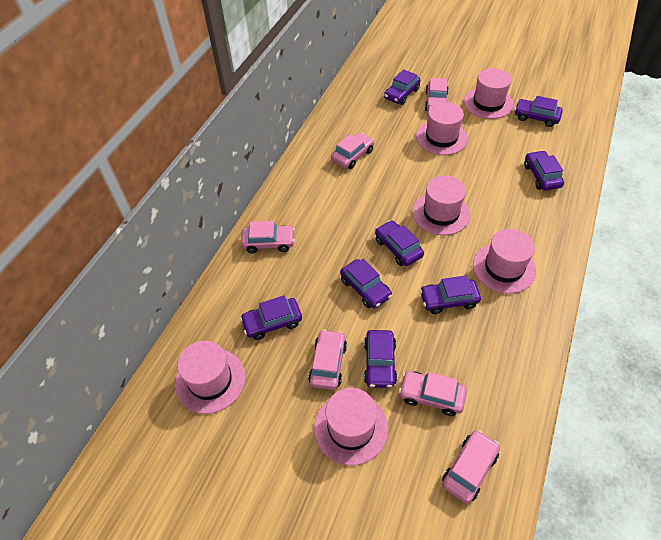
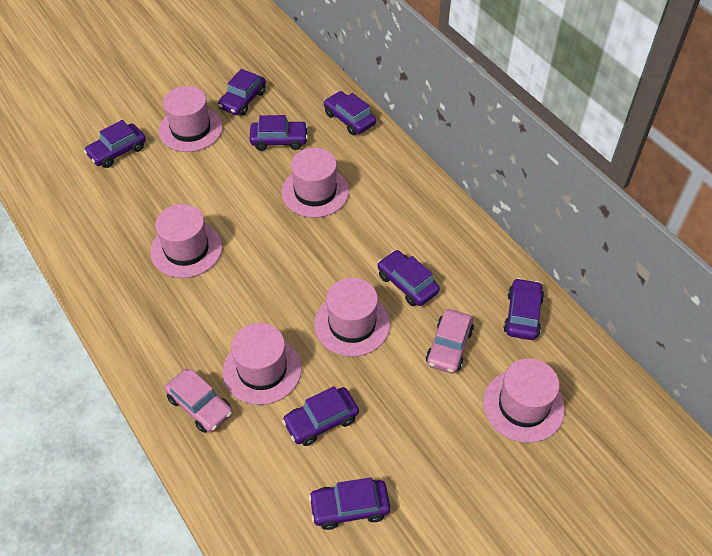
pink car: [241,221,295,254] [308,329,347,390] [331,132,374,169] [399,371,467,416] [425,78,449,111] [442,430,500,503] = 6 -> [165,369,233,433] [426,309,474,374] = 2

